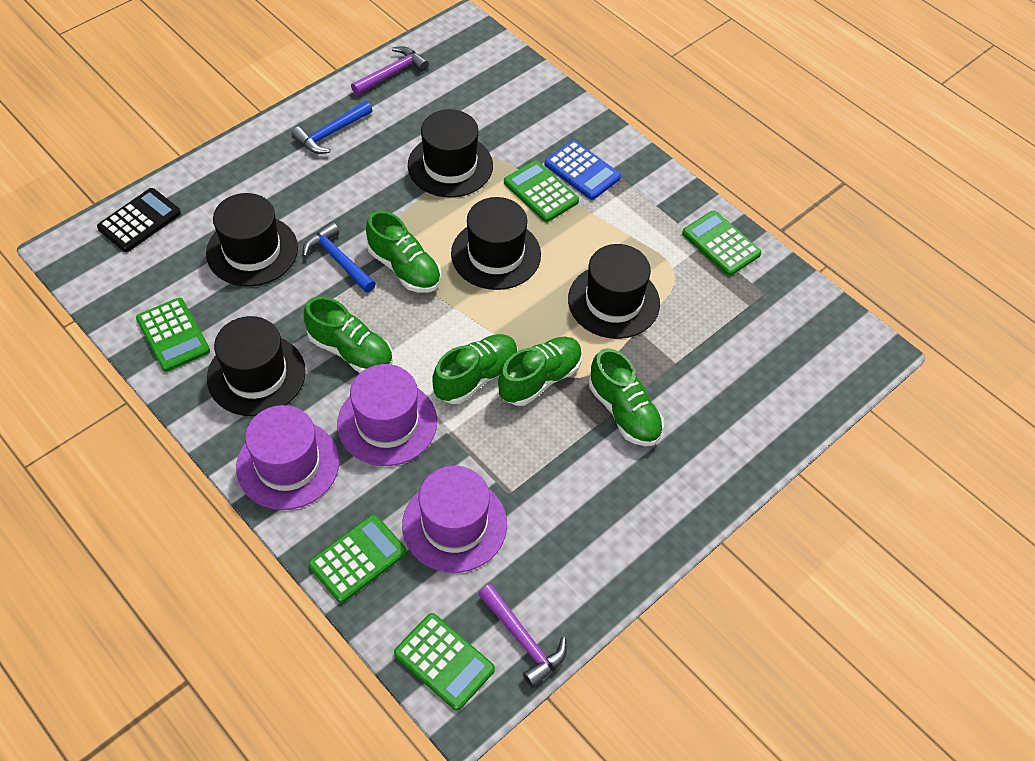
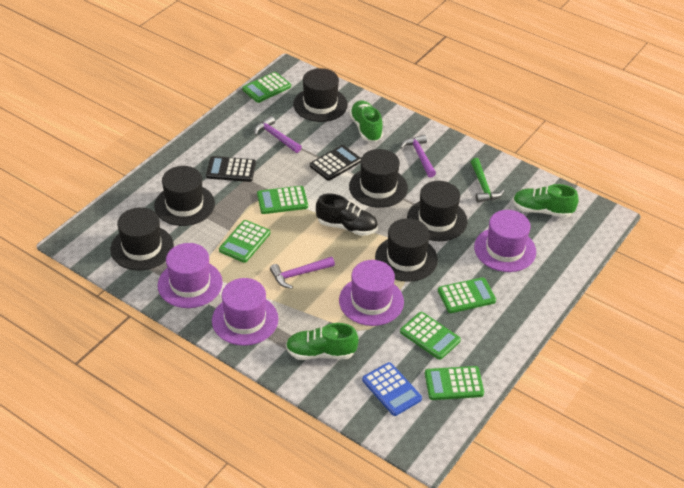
black calculator: [97,188,181,252] = 1 -> [206,156,256,182] [310,145,361,181] = 2
black hat: [206,193,298,286] [207,316,306,416] [408,109,493,197] [451,197,541,290] [568,244,660,339] = 5 -> [110,207,174,270] [154,166,215,226] [293,68,348,122] [349,149,408,208] [375,218,438,282] [407,181,467,241] = 6
black shoe: none = 0 -> [316,194,378,236] = 1
blue hammer: [291,101,372,154] [303,222,376,293] = 2 -> none = 0
green calculator: [136,298,210,372] [308,515,407,603] [394,613,495,711] [504,160,579,222] [682,211,761,276] = 5 -> [219,220,270,263] [242,72,291,103] [257,186,308,214] [400,312,461,360] [425,366,484,400] [438,277,496,313] = 6
green hammer: none = 0 -> [471,158,504,202] = 1
green shoe: [304,297,393,373] [366,210,441,293] [432,334,518,404] [498,337,582,406] [589,348,664,446] = 5 -> [286,323,359,360] [349,100,383,142] [513,184,579,218] = 3
purple hammer: [351,46,429,95] [478,584,567,688] = 2 -> [254,116,302,153] [270,257,335,289] [400,134,436,177] = 3
purple hat: [236,405,339,510] [337,364,437,466] [402,466,507,573] = 3 -> [158,243,223,308] [212,278,279,346] [339,260,404,326] [474,210,536,272] = 4

